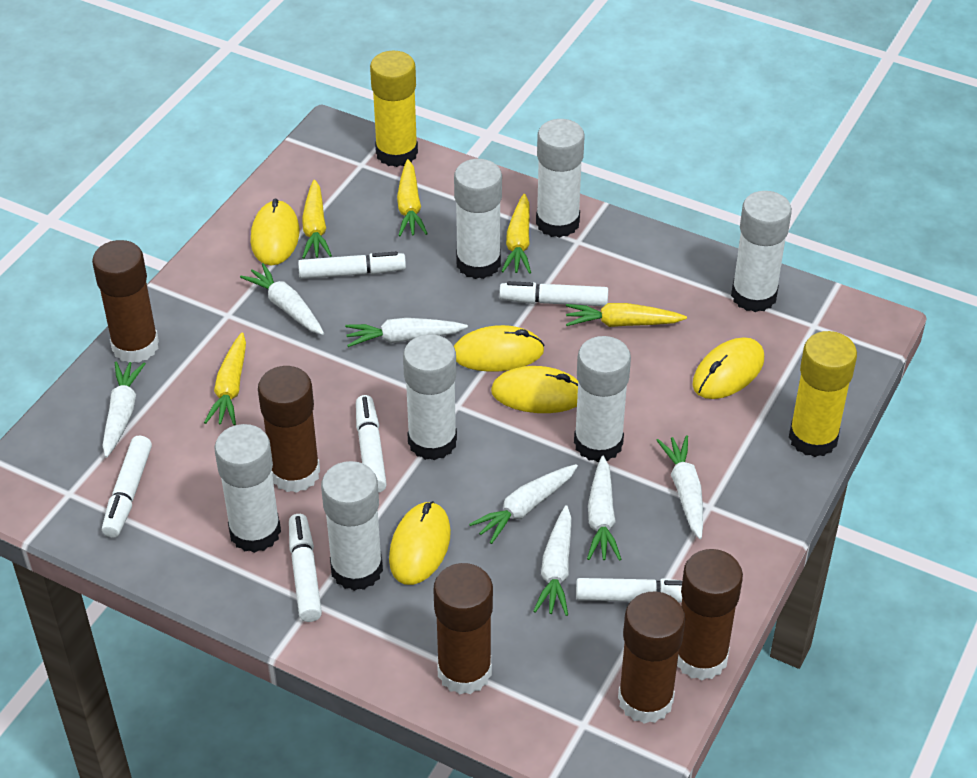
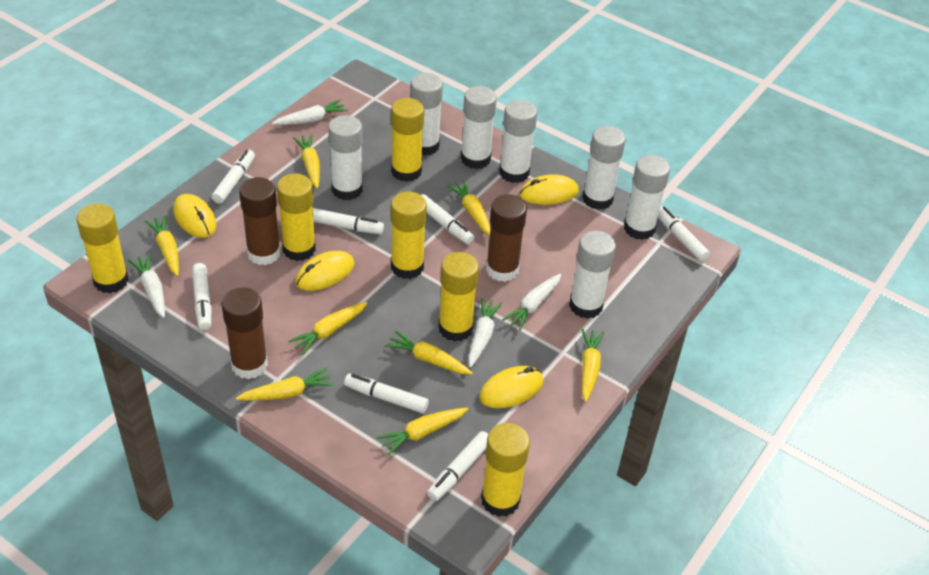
brown glue stick: [92,240,159,363] [258,366,320,493] [433,563,493,694] [618,592,685,724] [677,549,743,680] = 5 -> [222,287,268,379] [239,177,281,265] [486,194,527,282] = 3
white carrot: [102,362,146,458] [240,263,324,335] [345,318,468,347] [469,464,578,544] [533,505,572,616] [587,456,622,561] [656,435,703,539] = 7 -> [128,254,165,318] [272,99,348,125] [468,298,503,368] [502,274,561,331] = 4
white marker: [102,436,152,537] [289,514,322,622] [298,252,406,279] [356,395,387,493] [499,281,608,306] [576,578,682,602] = 6 -> [192,263,211,330] [212,150,255,204] [313,208,384,234] [344,374,429,414] [422,194,474,244] [427,431,488,501] [658,206,710,262] = 7
yellow carrot: [204,332,246,425] [302,180,332,259] [397,159,428,236] [502,194,531,274] [566,303,687,327] = 5 -> [145,215,179,276] [236,368,334,401] [288,302,367,355] [293,134,320,189] [377,408,468,456] [385,331,473,375] [447,180,490,236] [582,329,604,402] = 8
yellow glue stick: [370,51,418,167] [789,331,857,457] = 2 -> [76,204,129,293] [277,173,316,261] [391,98,424,182] [391,192,427,279] [438,252,479,342] [481,423,530,517] = 6
yellow mouse: [251,198,299,265] [389,501,451,585] [454,325,545,372] [491,366,578,413] [693,337,764,399] = 5 -> [173,194,217,238] [295,251,354,291] [479,366,543,408] [519,174,579,205] = 4

